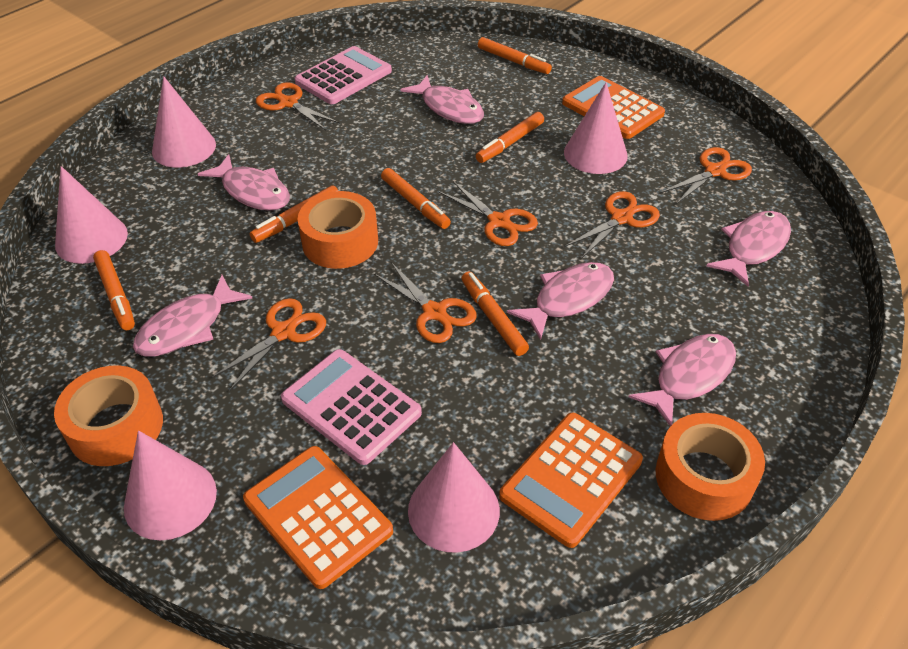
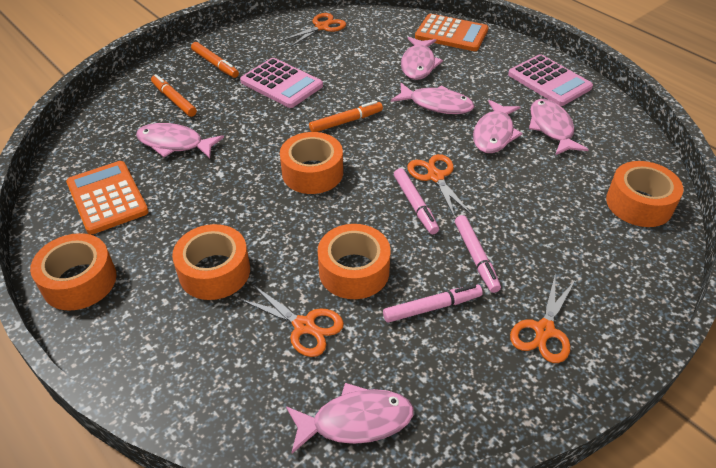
orange calculator: [243,446,393,589] [499,413,643,548] [562,76,665,139] = 3 -> [66,161,149,235] [415,14,488,51] = 2
orange marker: [93,250,135,330] [250,185,338,243] [381,168,451,229] [461,271,529,356] [476,112,544,163] [478,37,552,74] = 6 -> [151,74,197,117] [191,42,239,78] [309,101,383,132] = 3
orange scissors: [211,298,326,391] [256,83,340,130] [373,262,477,343] [439,181,538,246] [565,191,660,259] [660,147,752,204] = 6 -> [238,284,344,357] [281,13,346,47] [407,154,472,218] [510,272,576,363] = 4
orange tape: [54,365,163,466] [298,191,378,269] [655,413,765,521] = 3 -> [30,233,117,311] [172,224,250,300] [280,132,343,194] [318,224,391,299] [606,161,683,227] = 5
pink cone: [55,166,128,264] [124,431,217,540] [152,76,216,168] [408,442,500,553] [564,82,628,174] = 5 -> none = 0
pink marker: none = 0 -> [383,284,483,323] [394,168,439,234] [455,215,501,293] = 3

